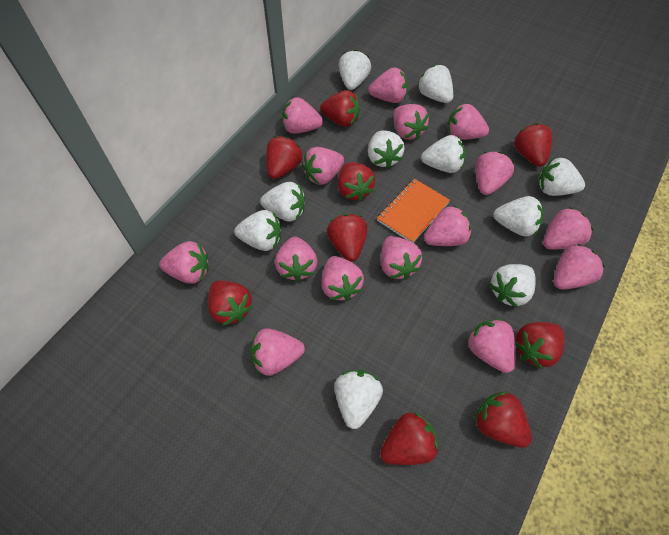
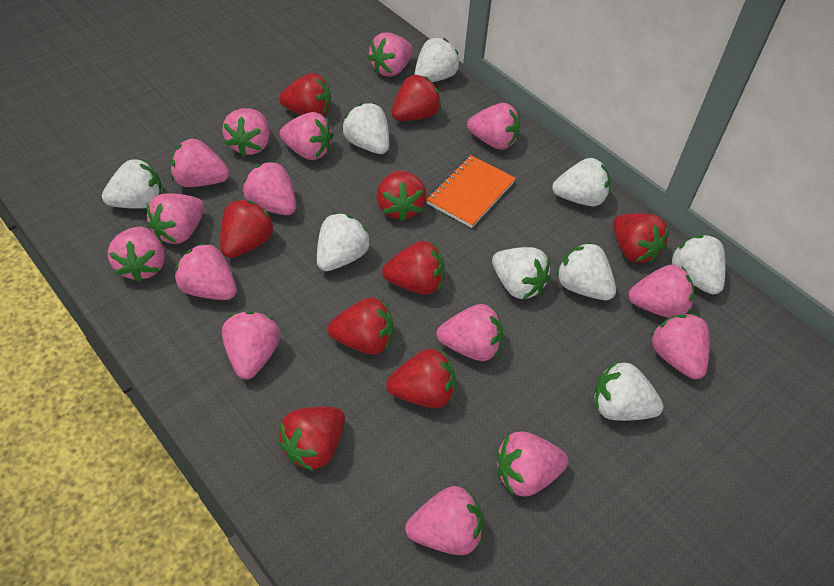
white strawberry: [234,210,281,251] [260,182,305,222] [334,370,383,429] [339,50,371,90] [368,131,404,169] [417,65,453,103] [421,135,466,173] [489,264,536,307] [494,196,544,237] [538,157,585,196] = 10 -> [102,158,162,209] [317,213,371,271] [342,103,389,154] [415,38,460,82] [492,247,550,299] [552,158,611,206] [556,242,616,300] [594,361,663,421] [670,235,726,294] = 9

